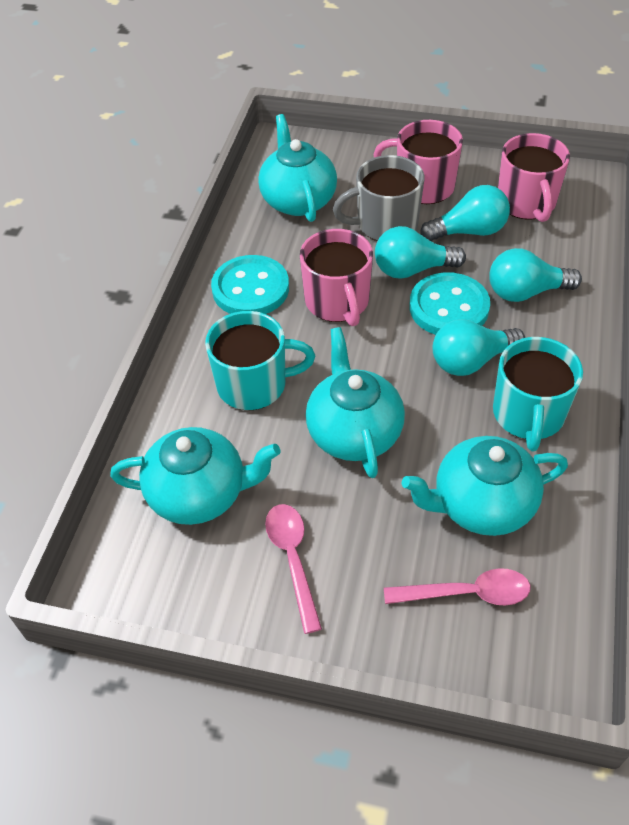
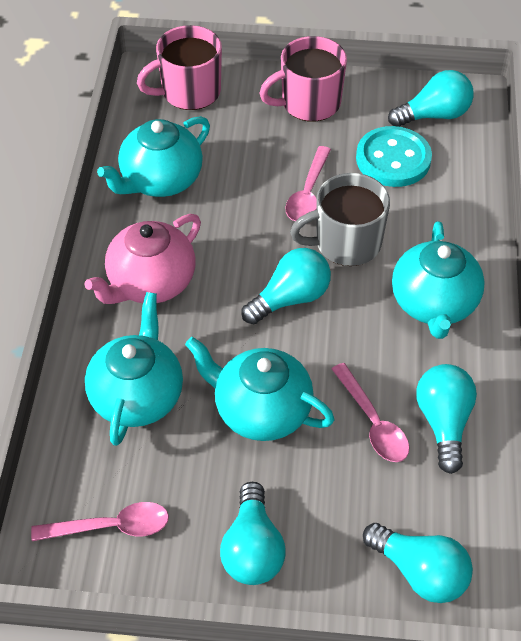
pink mug: [300,229,373,326] [373,120,463,204] [498,133,570,222] = 3 -> [137,25,222,110] [259,36,347,122] = 2
pink spoon: [265,504,322,634] [384,568,530,605] = 2 -> [31,502,169,541] [285,146,331,222] [332,363,409,462] = 3
pink teapot: none = 0 -> [84,214,201,304] = 1
turquoise button: [211,255,289,314] [410,272,490,335] = 2 -> [356,126,432,187] = 1
turquoise light bulb: [375,226,466,279] [420,185,510,241] [433,319,525,376] [489,248,582,302] = 4 -> [220,482,286,585] [241,248,331,324] [363,523,473,603] [388,70,474,127] [416,364,477,474] = 5
turquoise mug: [205,311,315,410] [493,337,583,452] = 2 -> none = 0

